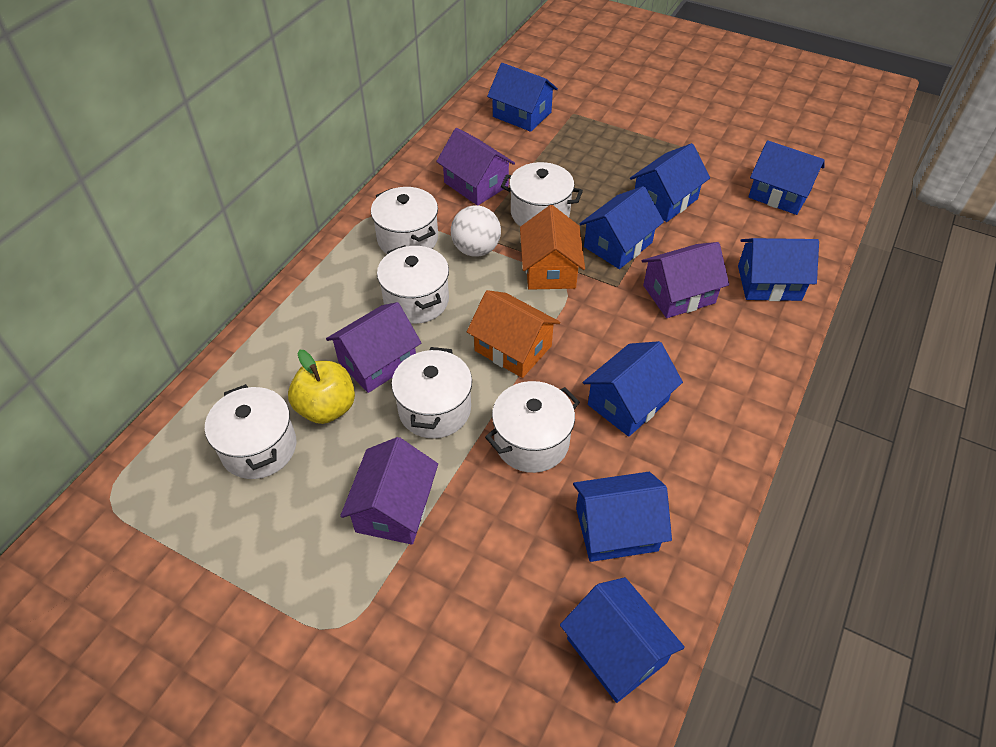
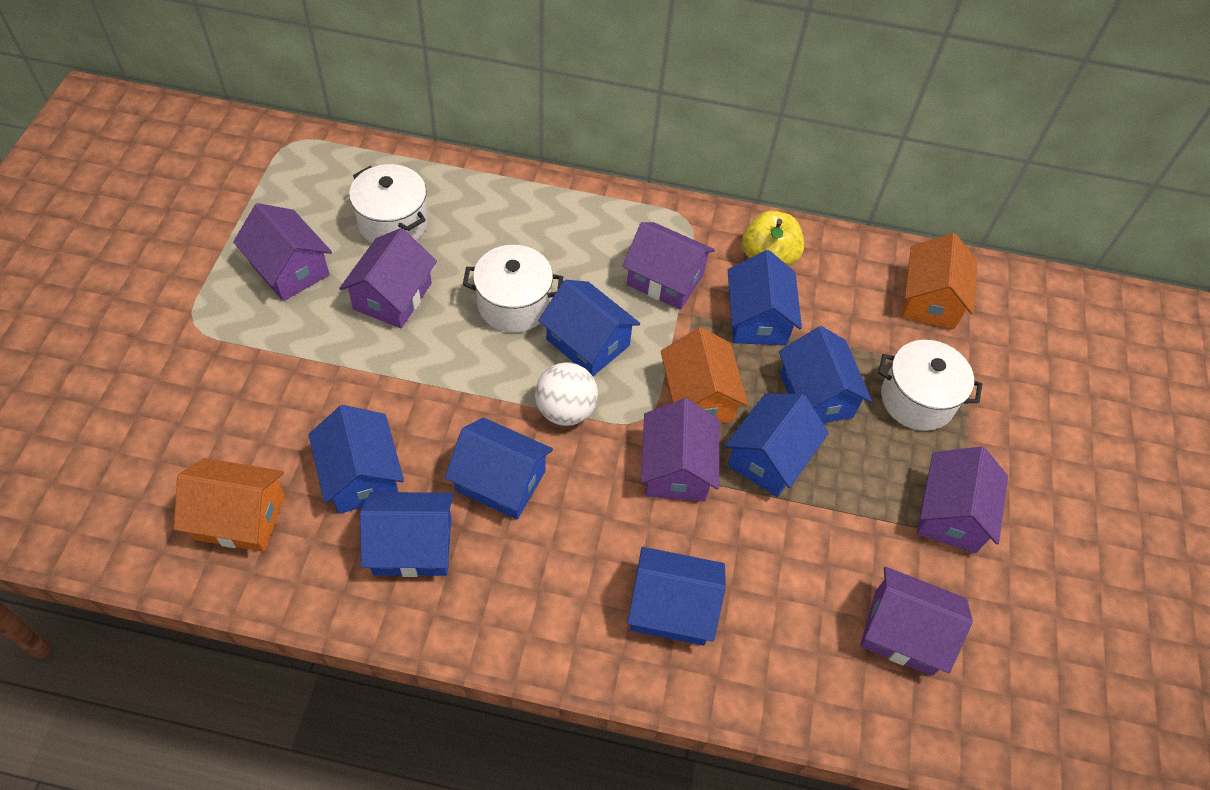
orange house: [467,290,560,378] [520,205,585,290] = 2 -> [174,458,285,552] [661,327,748,423] [902,233,977,329] = 3
purple house: [326,302,421,393] [340,437,438,545] [436,128,515,205] [642,242,729,318] = 4 -> [233,203,332,301] [339,228,437,328] [622,222,715,310] [641,398,719,501] [860,567,973,676] [917,446,1008,553] = 6
white pot: [205,384,296,479] [371,187,438,254] [377,245,449,324] [391,347,472,438] [485,381,580,473] [501,162,583,226] = 6 -> [349,164,428,243] [463,245,563,333] [878,340,982,431] = 3

